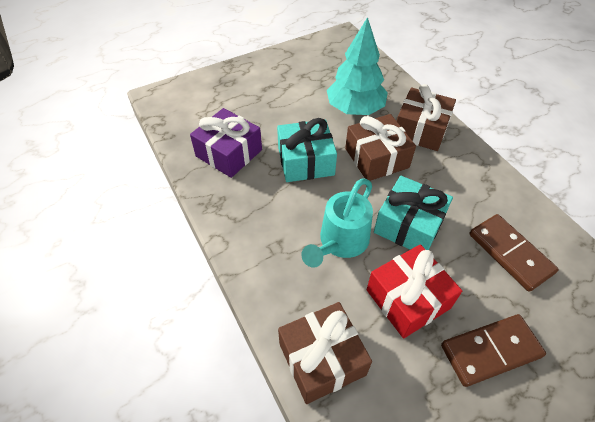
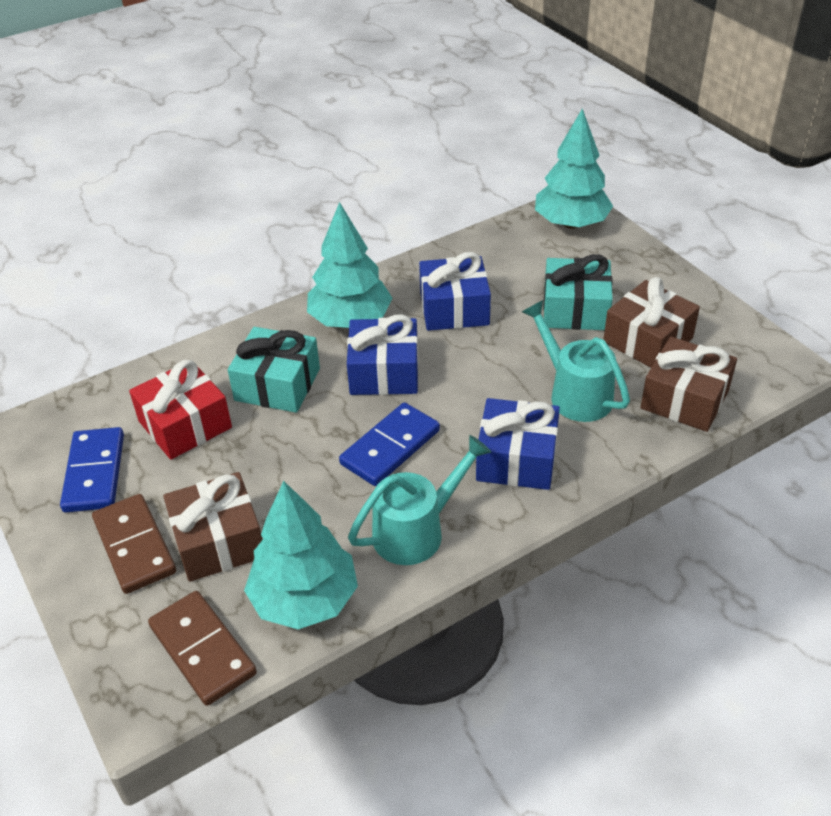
blue domino: none = 0 -> [60,427,124,512] [339,402,440,486] = 2
blue gift: none = 0 -> [347,314,419,395] [419,252,491,331] [476,398,560,490] = 3
purple gift: [190,108,262,178] = 1 -> none = 0
turquoise tree: [327,17,388,115] = 1 -> [244,481,358,629] [307,202,393,328] [535,109,613,229] = 3
turquoise watering can: [302,179,373,268] = 1 -> [348,435,491,565] [522,300,630,422] = 2

